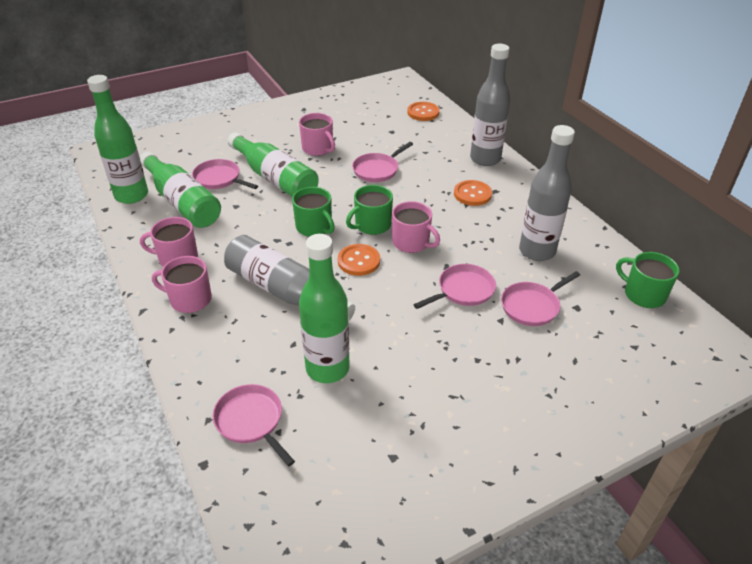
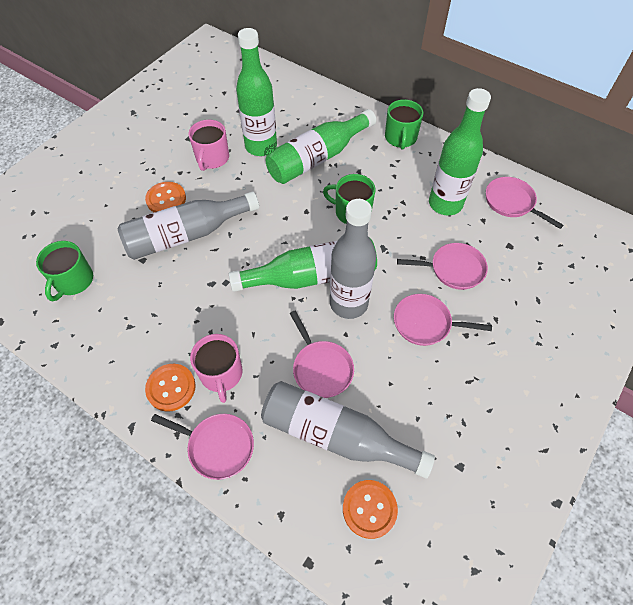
pink mug: [140,217,198,267] [152,256,212,313] [299,113,335,156] [392,201,440,253] = 4 -> [189,120,229,171] [190,334,242,403] = 2

